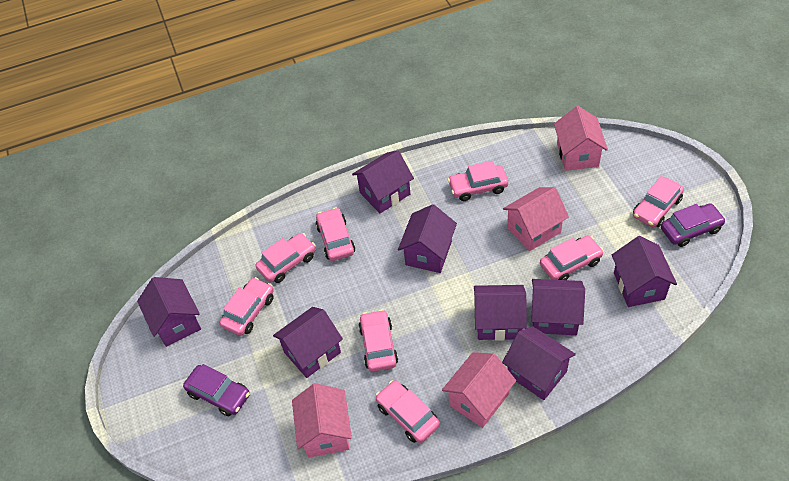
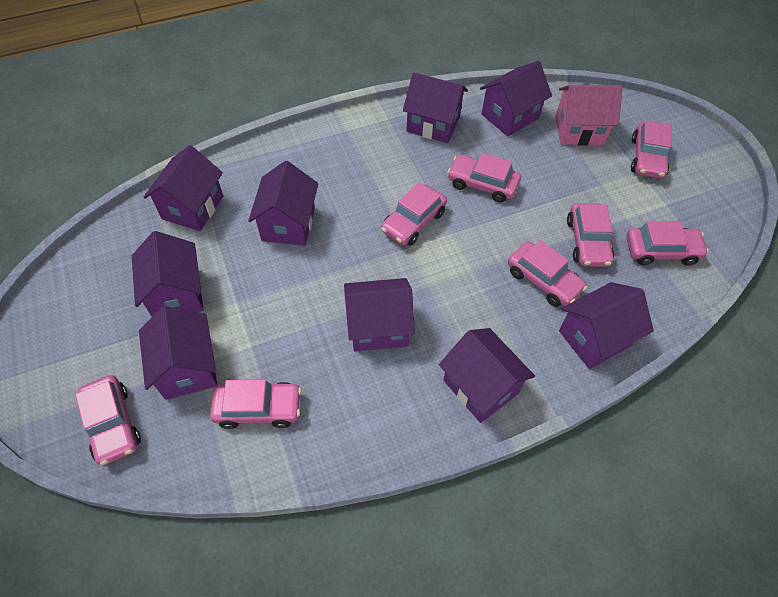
pink house: [292,383,352,458] [442,352,516,428] [503,187,569,251] [554,106,608,171] = 4 -> [555,85,623,146] = 1
purple car: [183,364,250,416] [661,203,726,247] = 2 -> none = 0
purple house: [137,277,201,347] [273,307,343,378] [352,151,414,213] [398,204,457,273] [474,285,527,341] [502,326,576,400] [531,279,585,335] [612,236,677,307] = 8 -> [132,231,204,316] [139,306,217,400] [144,145,223,231] [248,161,318,246] [344,278,415,352] [403,72,468,143] [439,328,535,423] [480,61,552,136] [559,282,654,369] = 9

